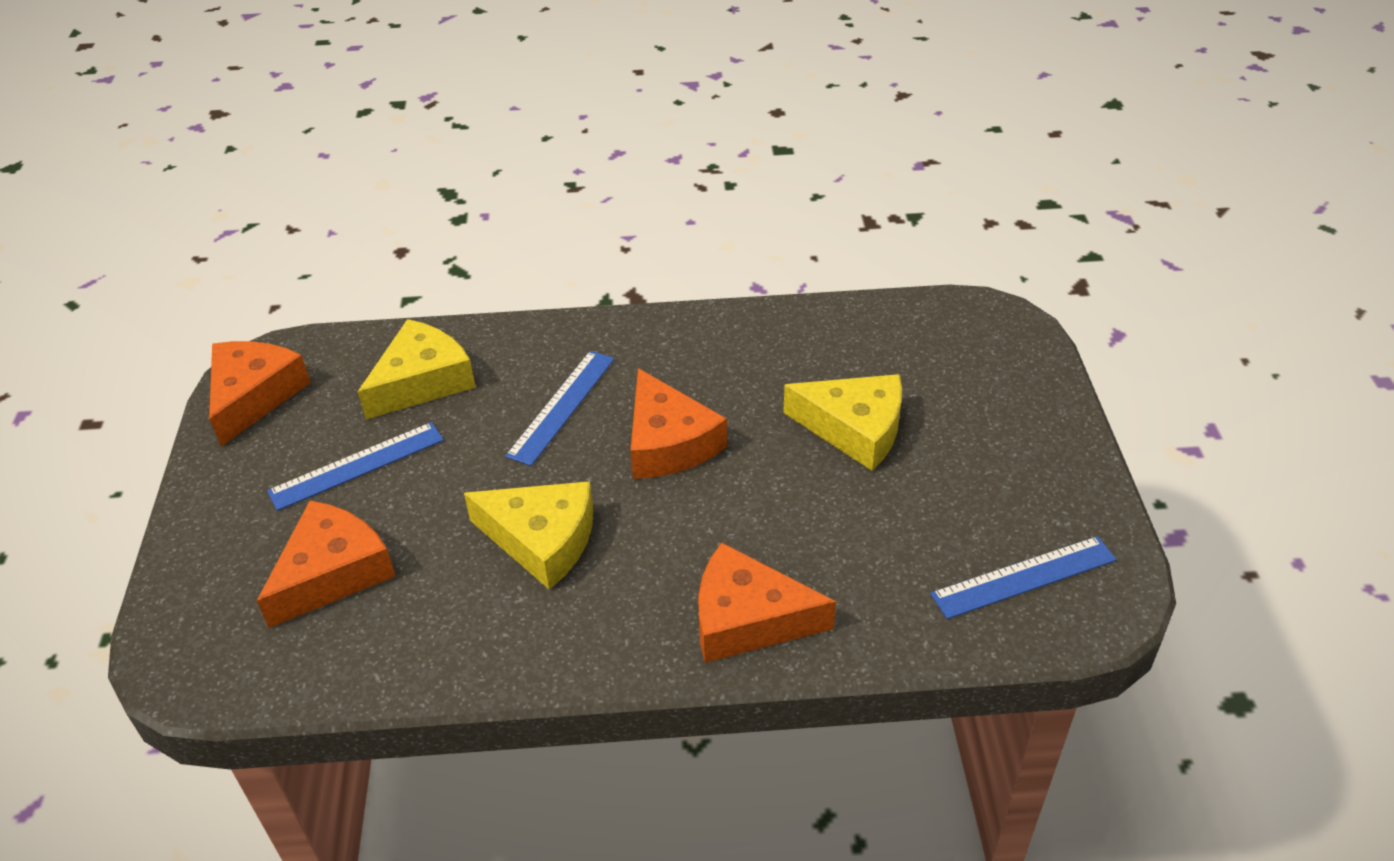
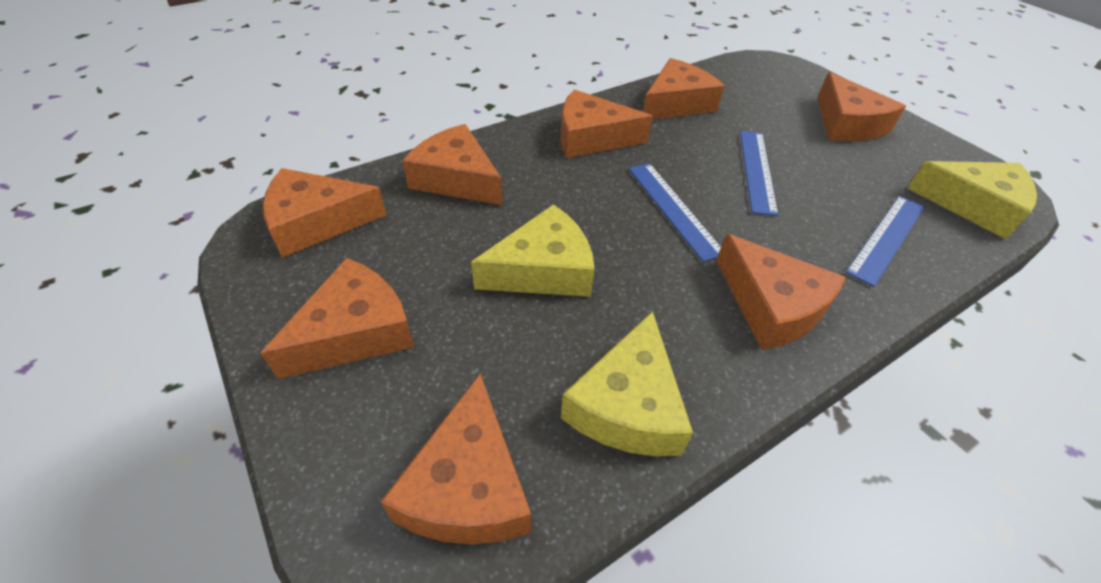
orange cheese: [209,341,311,446] [257,501,395,628] [630,368,727,479] [698,543,836,663] = 4 -> [261,258,414,379] [263,168,386,258] [380,374,531,545] [402,124,503,205] [561,90,653,158] [643,58,724,119] [716,233,846,350] [817,72,906,141] = 8

